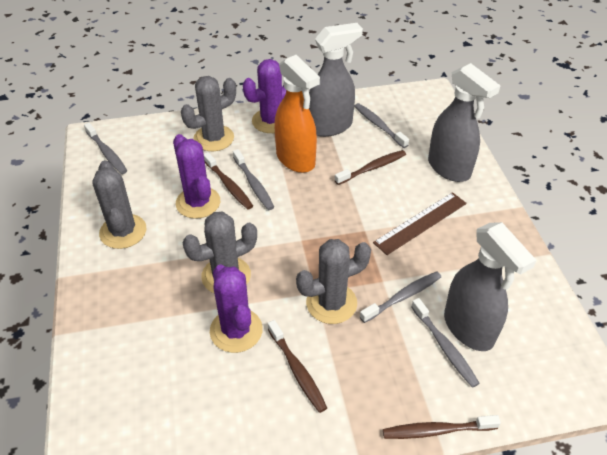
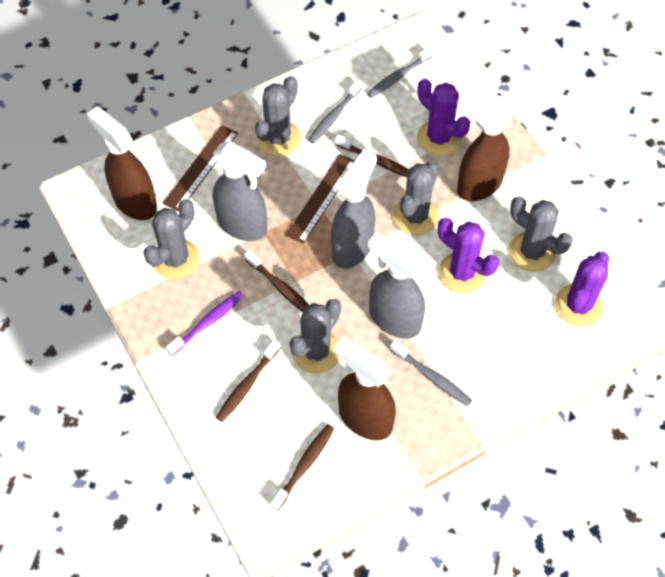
brown ruler: [373,192,467,255] = 1 -> [163,125,238,212] [286,154,355,244] = 2
brown spray bottle: none = 0 -> [87,107,157,220] [334,337,396,441] [457,88,524,201] = 3
grey cactus: [92,160,146,249] [181,76,236,151] [183,212,257,293] [296,239,371,324] = 4 -> [143,199,200,280] [255,76,301,156] [289,299,341,374] [393,161,439,236] [509,196,573,272] = 5
grey toothbrush: [84,123,127,174] [233,149,274,210] [354,103,409,148] [360,271,441,323] [411,298,480,388] = 5 -> [308,79,363,144] [367,46,434,98] [390,340,472,407] = 3
orange spray bottle: [274,55,320,173] = 1 -> none = 0
purple toothbrush: none = 0 -> [166,291,244,356] = 1

